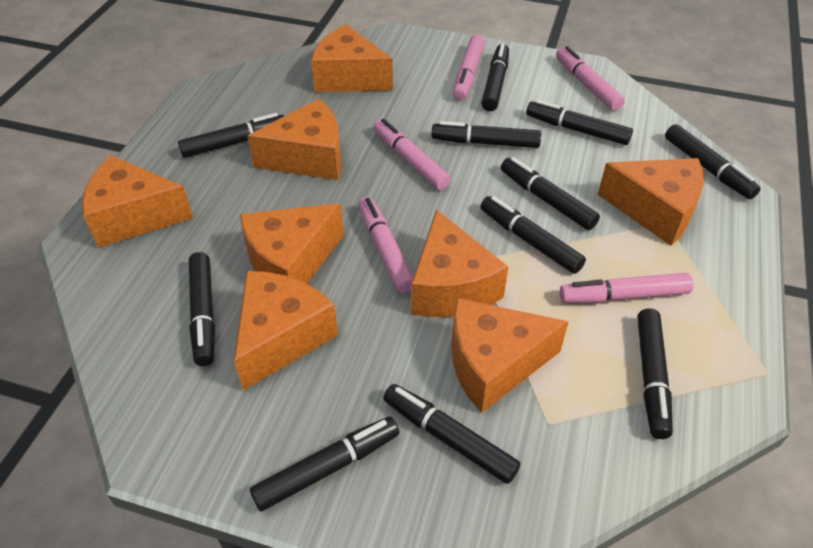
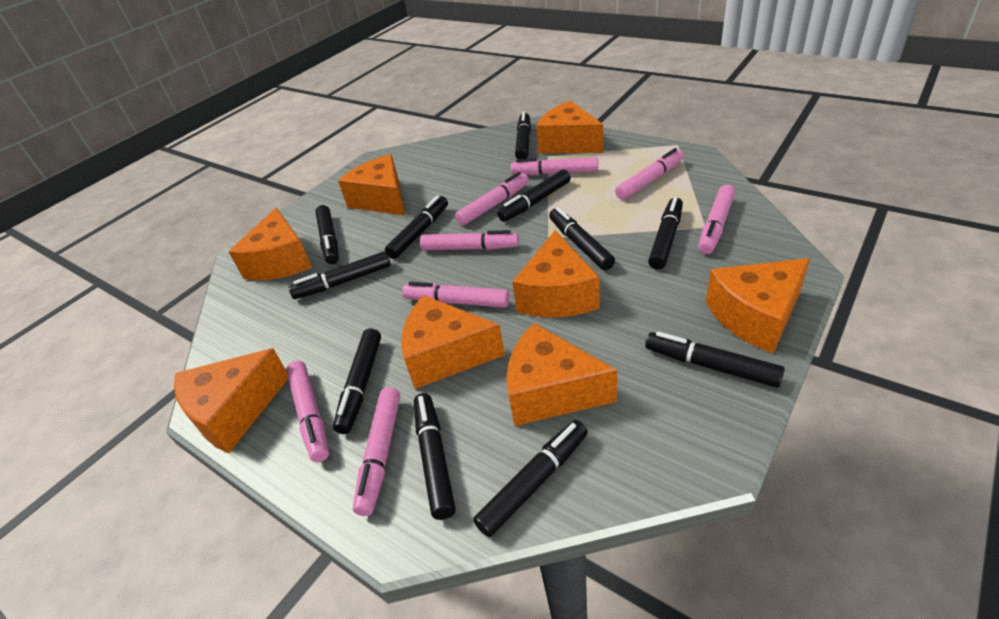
pink marker: [358,197,414,293] [373,119,451,190] [453,35,485,100] [556,46,625,111] [560,273,693,303] = 5 -> [286,361,329,462] [353,387,400,516] [402,282,510,308] [420,230,519,250] [455,172,529,226] [511,157,598,175] [615,148,684,200] [698,185,735,254] = 8

